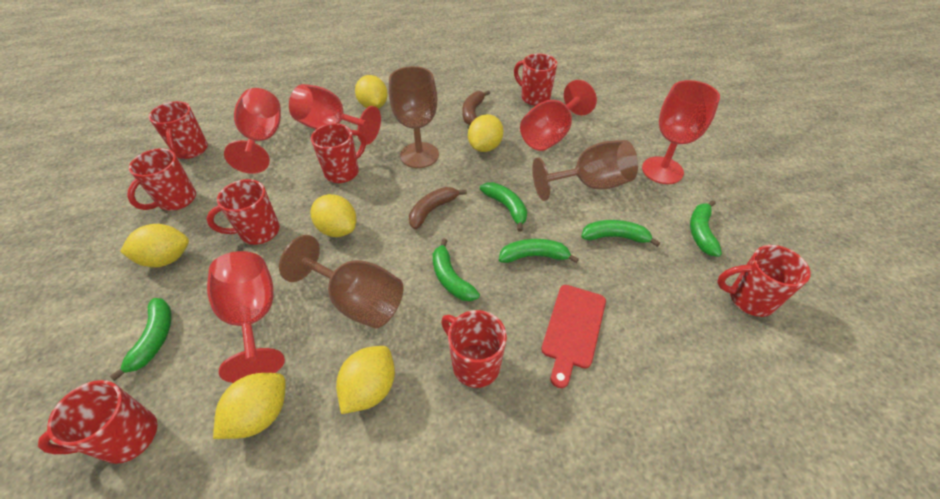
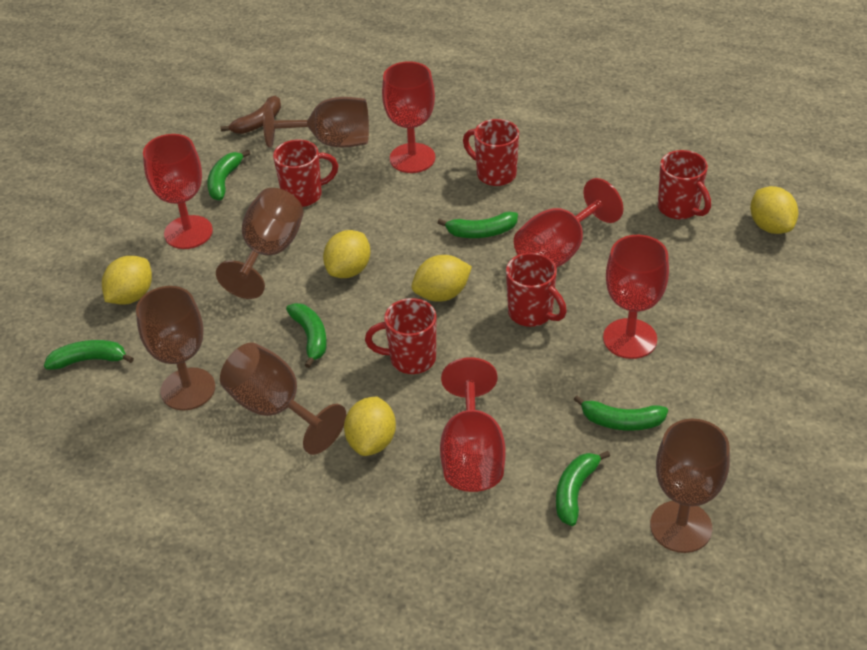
brown banana: [409,187,467,229] [463,90,490,125] = 2 -> [220,96,281,134] = 1
brown goblet: [279,235,403,329] [389,66,439,168] [532,140,638,201] = 3 -> [136,286,215,410] [216,188,304,299] [220,343,346,455] [263,97,369,148] [650,419,730,553] = 5
red cutting board: [541,285,606,388] = 1 -> none = 0
red mug: [38,380,157,464] [127,148,196,211] [149,101,208,159] [207,179,280,245] [311,123,366,183] [441,310,507,388] [514,54,557,106] [717,245,811,317] = 8 -> [273,140,338,207] [365,298,436,374] [463,119,519,186] [506,253,567,327] [658,150,711,219] = 5
yellow lemon: [120,224,189,267] [213,373,285,439] [311,194,356,237] [336,346,395,414] [355,75,388,109] [468,114,503,152] = 6 -> [102,256,152,305] [323,230,371,278] [344,396,396,456] [411,255,472,302] [750,186,799,234] = 5

